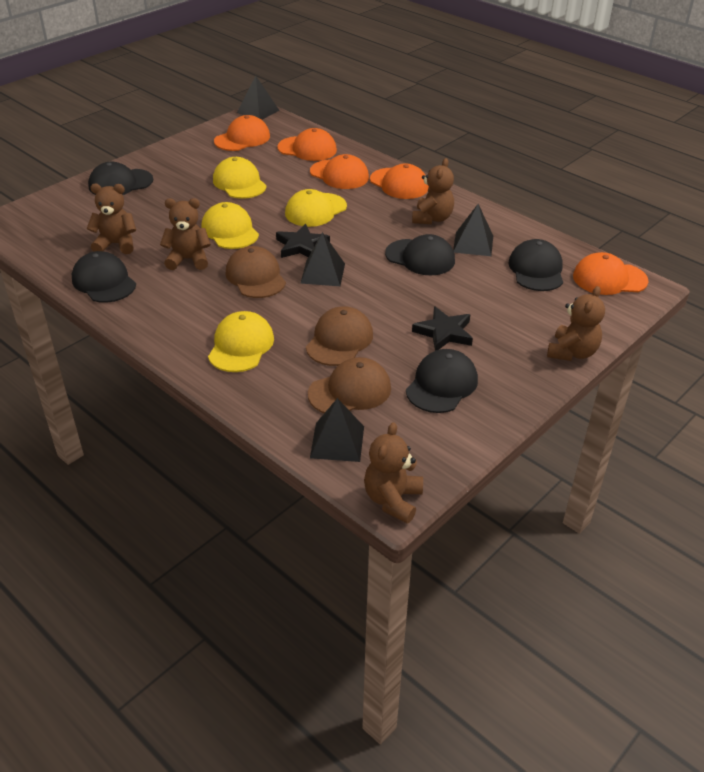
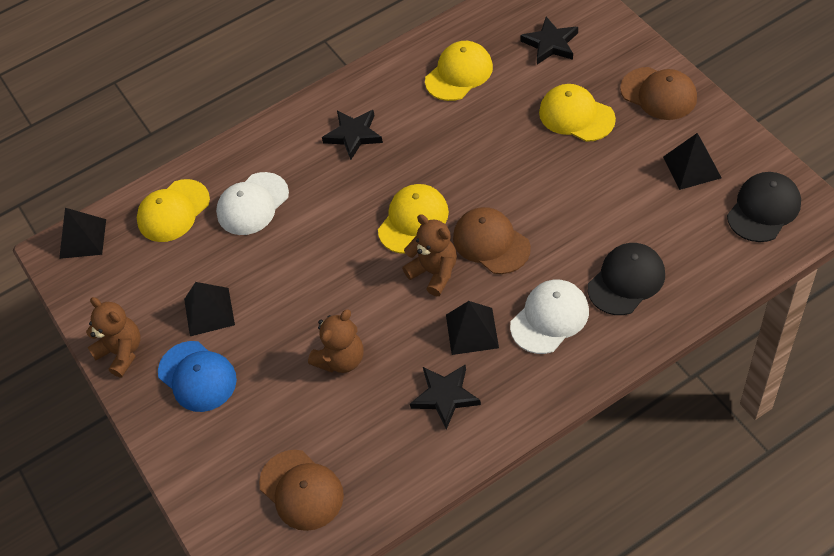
black cap: [72,251,136,303] [88,162,153,195] [385,234,455,276] [406,349,478,413] [509,239,563,291] = 5 -> [588,243,665,315] [727,172,801,242] = 2
black star: [276,224,330,258] [412,306,473,351] = 2 -> [322,110,383,160] [410,364,481,430] [520,17,578,64] = 3
blue cap: none = 0 -> [158,341,237,412] = 1
brown teddy bear: [87,184,136,254] [160,198,211,270] [364,422,423,524] [412,158,454,224] [547,286,605,361] = 5 -> [86,297,141,377] [308,309,364,373] [402,214,457,296] = 3
orange cap: [214,115,270,151] [277,128,337,161] [310,154,369,189] [370,163,429,199] [573,252,649,295] = 5 -> none = 0
white cap: none = 0 -> [216,172,289,235] [510,280,589,354] = 2

